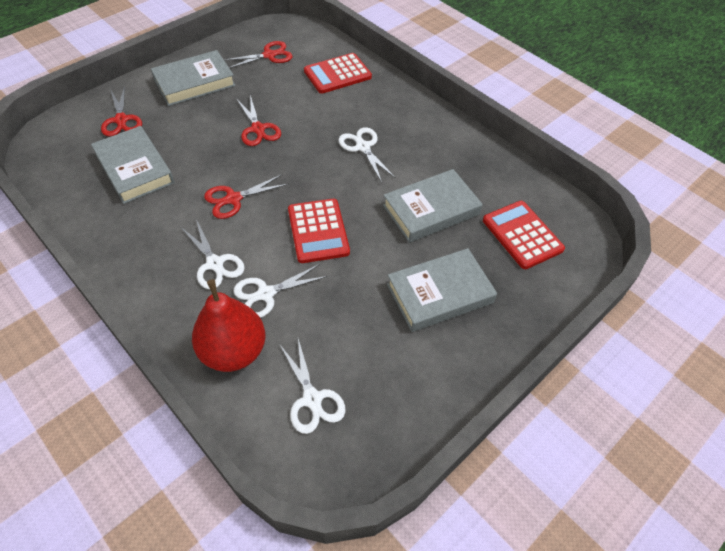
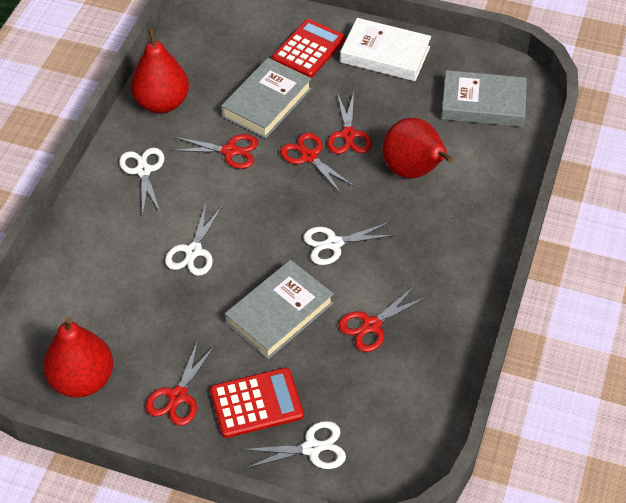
grey book: [91,126,175,204] [151,50,236,106] [383,169,483,243] [387,248,497,332] = 4 -> [221,58,312,139] [225,260,334,359] [441,70,527,127] = 3
red calculator: [288,199,350,263] [304,53,372,94] [483,201,565,269] = 3 -> [210,368,304,438] [272,19,345,78] = 2
red pear: [192,279,266,372] = 1 -> [43,317,113,398] [131,28,189,114] [382,118,453,178] = 3
red scissors: [101,86,142,137] [204,174,289,219] [224,41,293,68] [237,95,281,146] = 4 -> [145,340,215,426] [171,134,258,169] [280,133,354,194] [327,92,372,154] [338,287,427,352] = 5
white book: none = 0 -> [340,18,431,81] = 1

